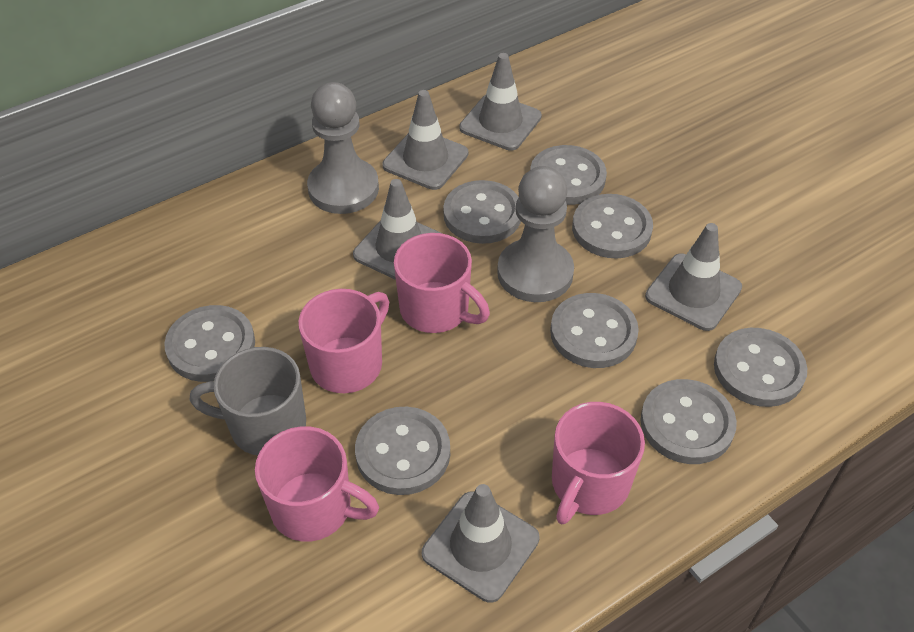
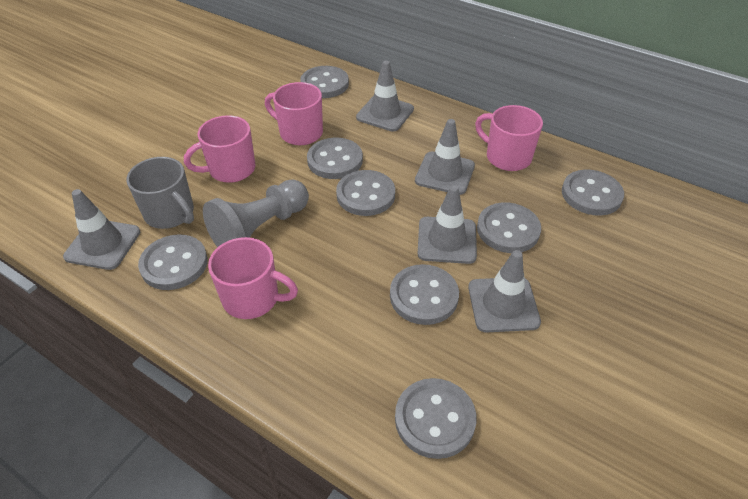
grey pawn: [307,82,379,214] [497,166,574,302] = 2 -> [203,180,309,247] = 1

